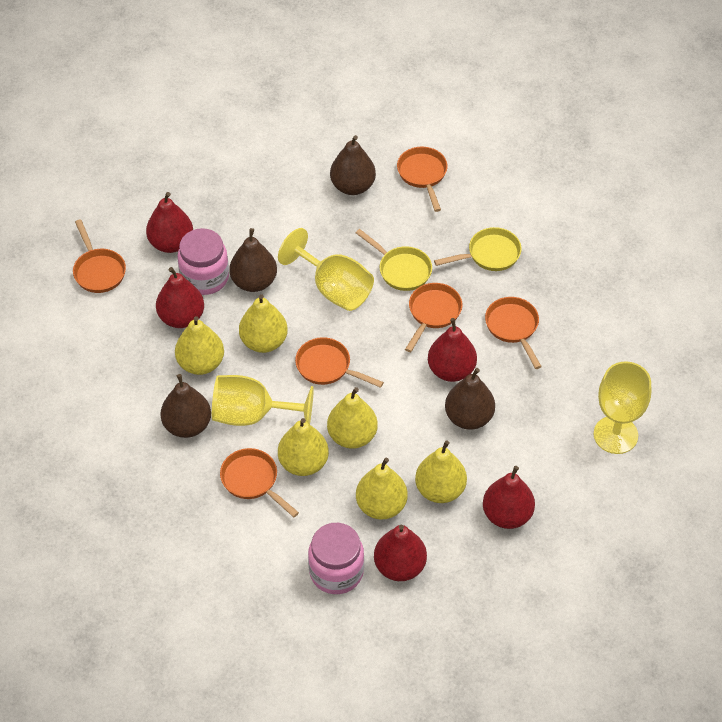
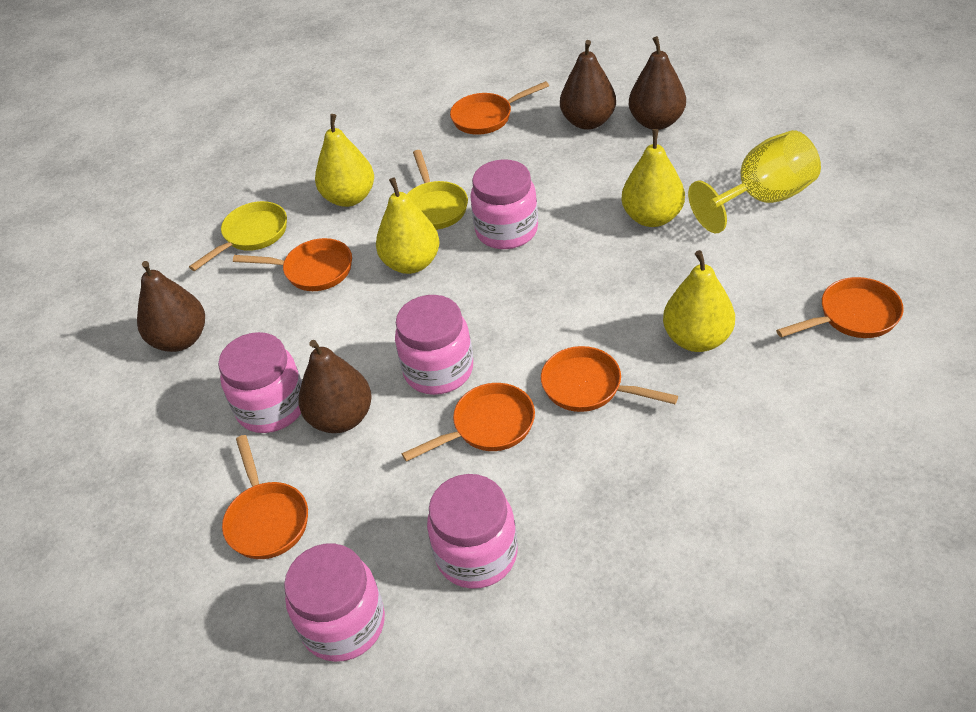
pink jar: [178,228,229,295] [308,523,364,594] = 2 -> [218,332,302,433] [284,543,385,662] [395,295,473,395] [427,474,518,589] [470,159,538,249] = 5
red pear: [146,192,193,253] [156,267,204,328] [374,524,427,581] [428,318,477,382] [483,466,535,529] = 5 -> none = 0
yellow goblet: [212,375,314,426] [278,228,374,311] [594,361,651,454] = 3 -> [688,130,821,233] = 1
yellow pear: [175,316,224,375] [239,294,288,353] [278,418,329,476] [327,387,378,449] [356,458,408,520] [415,440,467,503] = 6 -> [315,114,374,207] [376,177,440,274] [621,129,685,227] [663,250,735,352] = 4

